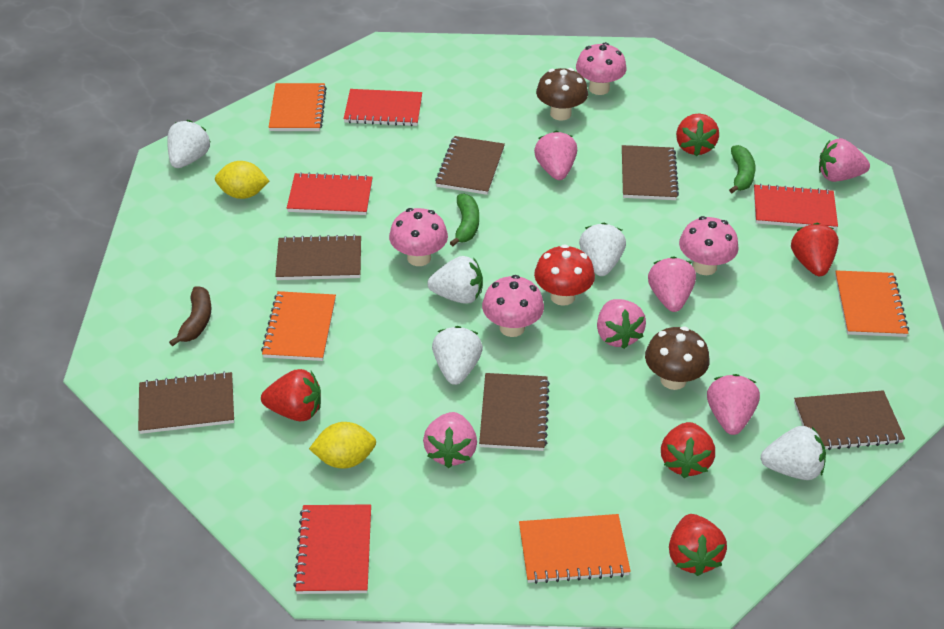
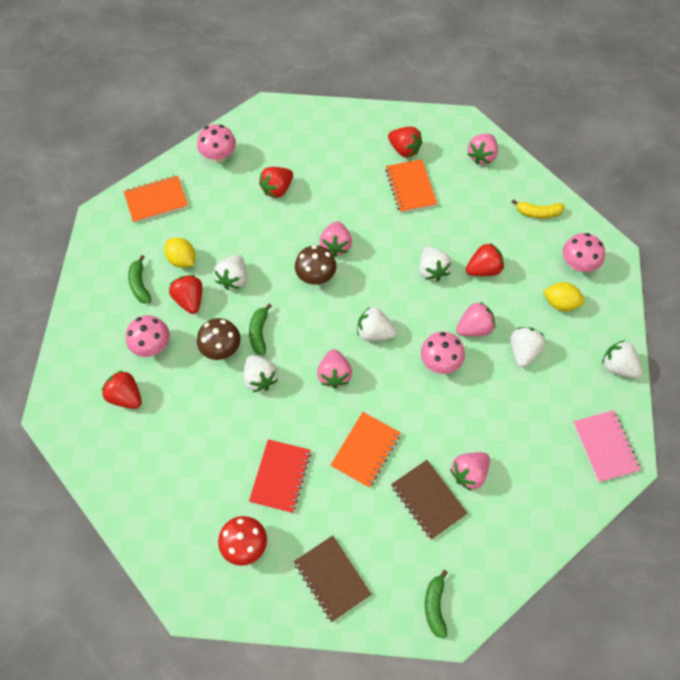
brown banana: [169,286,211,346] = 1 -> none = 0
brown notebook: [138,371,234,434] [275,234,361,280] [435,136,505,195] [479,373,550,451] [622,145,679,200] [794,390,905,450] = 6 -> [294,536,372,622] [391,460,468,540] = 2
green banana: [450,194,479,246] [729,145,756,193] = 2 -> [128,255,151,303] [249,303,272,355] [425,570,448,639] = 3
orange notebook: [261,291,336,361] [269,83,327,131] [519,514,631,584] [835,270,909,337] = 4 -> [124,175,188,223] [330,412,401,488] [385,159,437,213] = 3
pink notebook: none = 0 -> [573,410,641,482] = 1
pink strawberry: [423,412,477,468] [534,131,577,180] [597,299,646,349] [648,256,696,312] [707,374,760,435] [819,138,870,182] = 6 -> [317,349,352,389] [319,221,352,257] [450,452,490,491] [456,302,495,336] [467,134,498,164] = 5
red notebook: [287,172,373,215] [293,504,371,594] [344,89,422,126] [754,184,838,230] = 4 -> [249,439,311,513] = 1
white strawberry: [167,120,211,168] [427,256,483,304] [432,326,483,385] [579,222,626,276] [761,426,826,480] = 5 -> [214,255,246,290] [244,355,278,392] [357,307,397,341] [419,246,452,282] [511,327,545,367] [602,340,642,378] = 6
yellow banana: none = 0 -> [512,199,565,219] = 1

